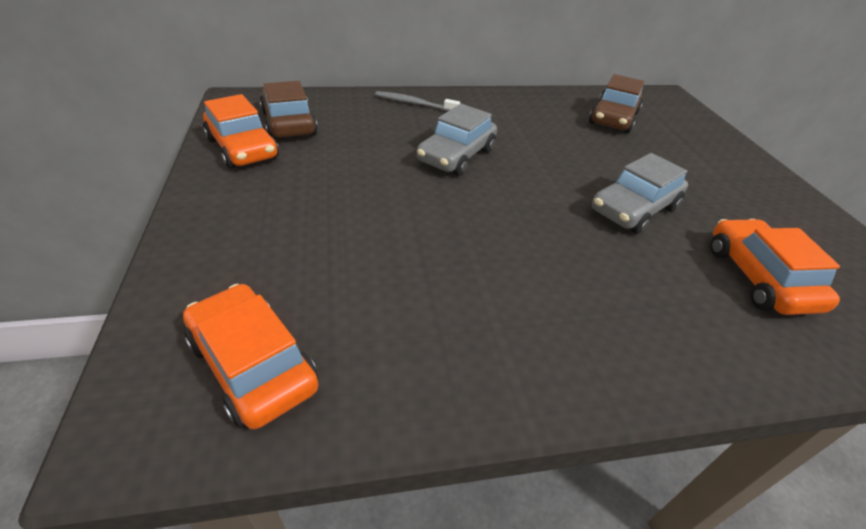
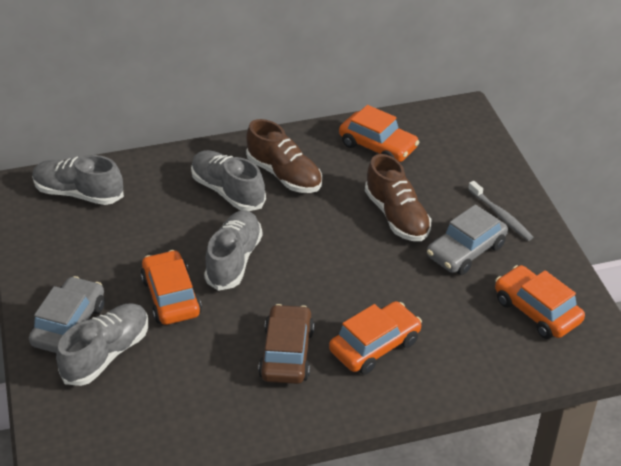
brown car: [260,81,318,139] [589,74,644,133] = 2 -> [258,304,314,384] = 1
brown shoe: none = 0 -> [246,119,322,193] [365,154,431,241] = 2
grey shoe: none = 0 -> [32,155,124,205] [56,303,148,386] [191,150,266,211] [204,210,262,291] = 4
orange car: [183,284,318,429] [203,94,279,169] [710,219,840,315] = 3 -> [141,250,202,325] [329,301,422,374] [339,105,419,162] [495,265,585,339] = 4

